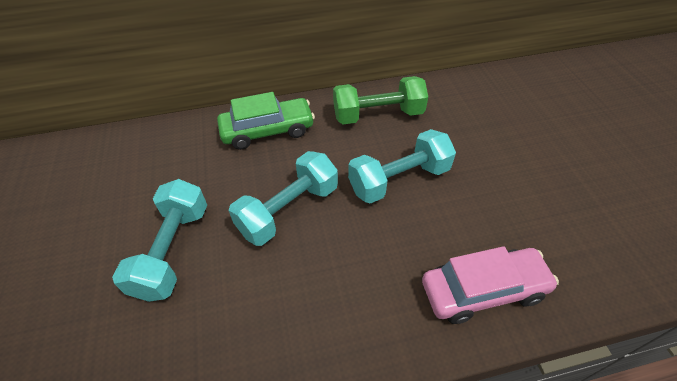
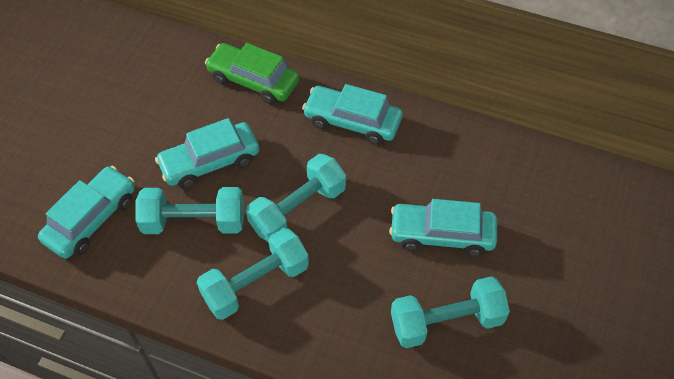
green dumbbell: [333,76,428,124] = 1 -> none = 0
pink car: [422,246,559,324] = 1 -> none = 0
turquoise car: none = 0 -> [38,166,135,259] [155,118,259,189] [302,84,402,145] [389,199,497,257] = 4
turquoise dumbbell: [112,179,207,302] [228,151,338,246] [348,129,456,204] = 3 -> [135,187,244,234] [197,228,309,320] [246,154,346,243] [391,276,510,348] = 4

